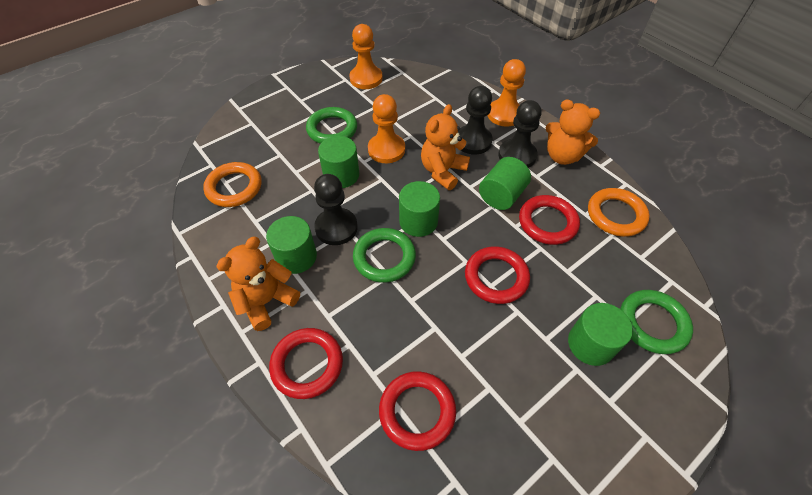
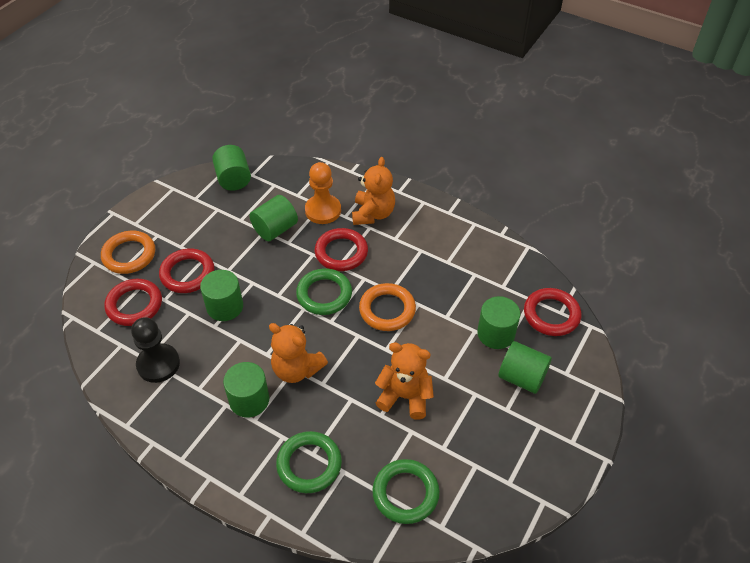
black pawn: [314,174,358,245] [458,86,493,155] [498,100,542,168] = 3 -> [131,317,180,383] = 1
green cylinder: [266,216,317,274] [318,136,359,188] [399,181,440,237] [479,157,531,210] [568,303,633,366] = 5 -> [200,270,243,321] [212,145,251,191] [223,362,269,417] [250,195,298,241] [477,296,520,349] [498,341,552,394] = 6
orange pawn: [349,24,383,89] [368,94,405,163] [487,59,526,127] = 3 -> [305,162,341,224] = 1

